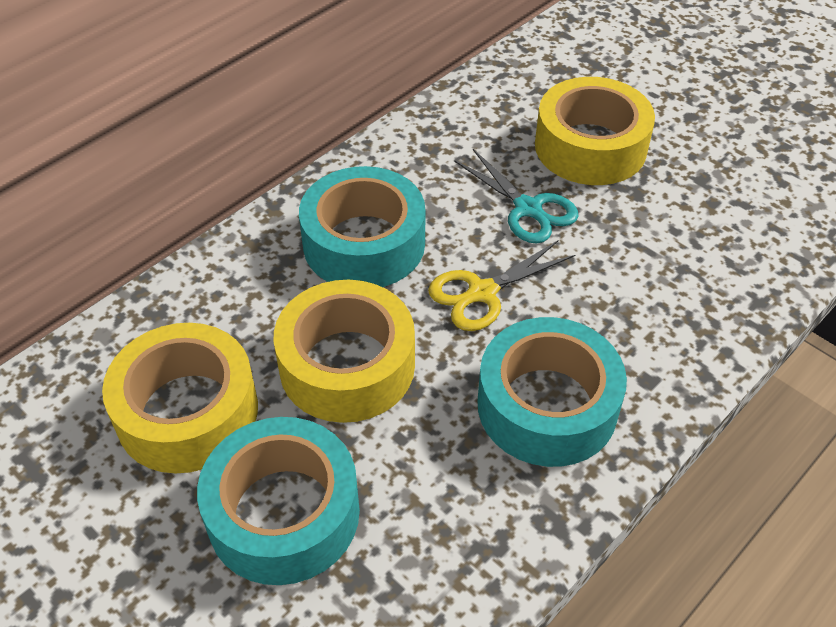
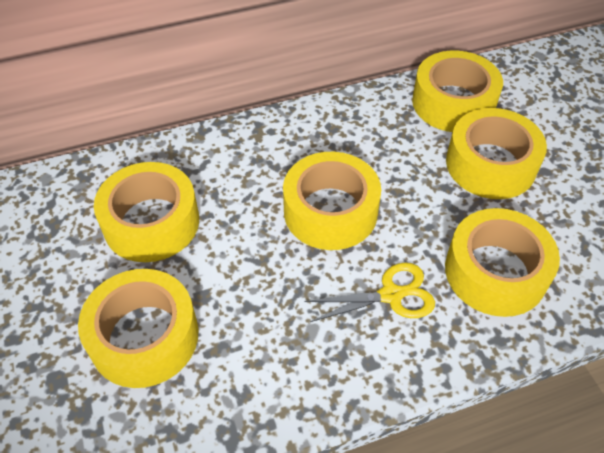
turquoise scissors: [454,149,579,244] = 1 -> none = 0
turquoise tape: [197,417,360,585] [299,166,425,287] [478,317,627,467] = 3 -> none = 0
yellow tape: [102,323,258,474] [274,280,415,423] [535,77,655,185] = 3 -> [78,269,198,388] [94,162,199,262] [283,152,381,250] [412,51,503,132] [445,208,560,317] [446,108,547,199] = 6

